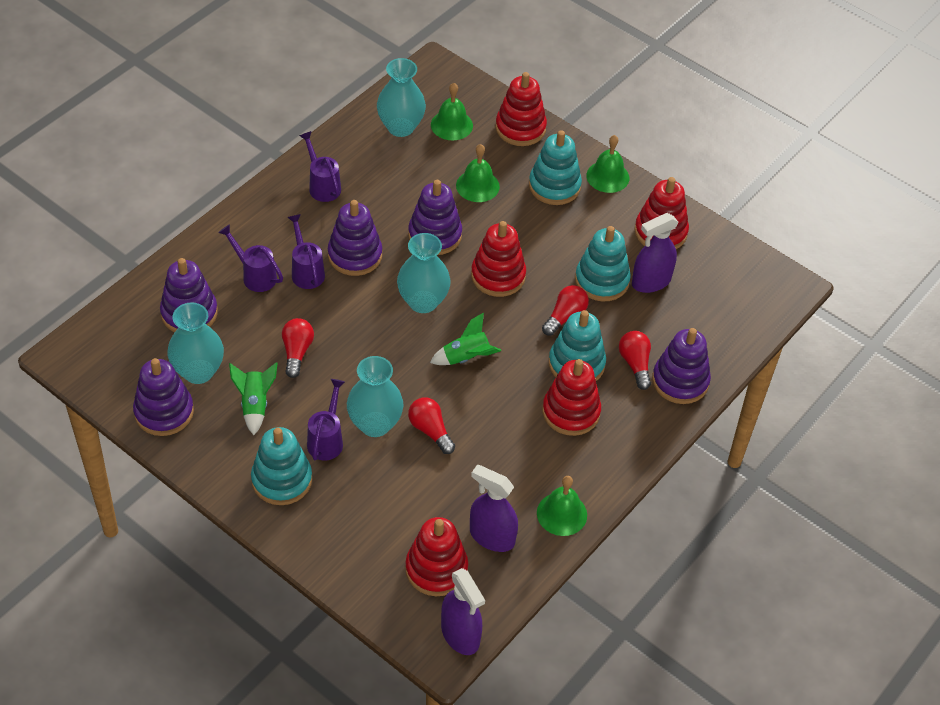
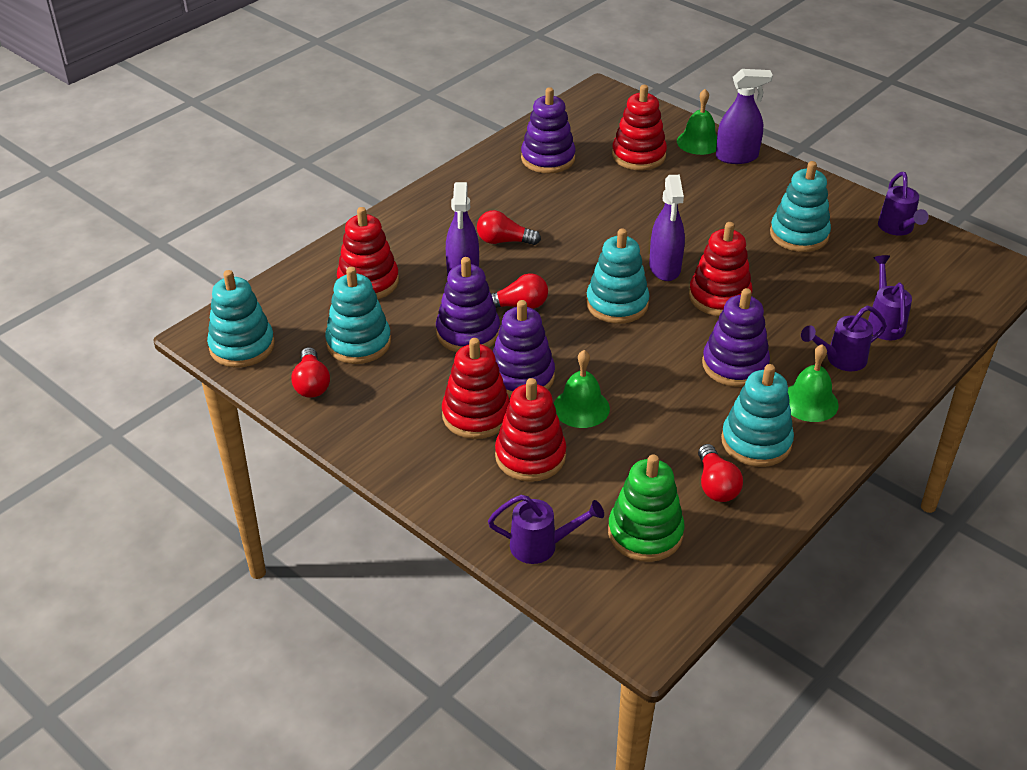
green bell: [431,83,473,141] [456,144,500,202] [537,476,587,536] [586,135,629,193] = 4 -> [554,350,610,428] [677,89,717,155] [788,344,839,422] = 3
green rocket: [229,362,278,435] [430,312,501,365] = 2 -> none = 0
green stacking toy: none = 0 -> [608,454,685,562] = 1
purple stacking toy: [133,358,194,436] [160,258,218,332] [328,200,382,276] [408,180,462,255] [652,328,711,404] = 5 -> [436,257,500,352] [493,300,555,398] [521,87,576,173] [702,288,770,387] = 4
turquoise stacking toy: [251,427,312,505] [529,130,582,205] [549,310,606,381] [575,226,631,302] = 4 -> [207,270,275,368] [325,267,391,364] [586,229,650,324] [721,364,794,467] [770,161,831,252] = 5
turquoise vase: [168,302,224,384] [347,356,404,437] [377,58,426,137] [397,233,451,313] = 4 -> none = 0

